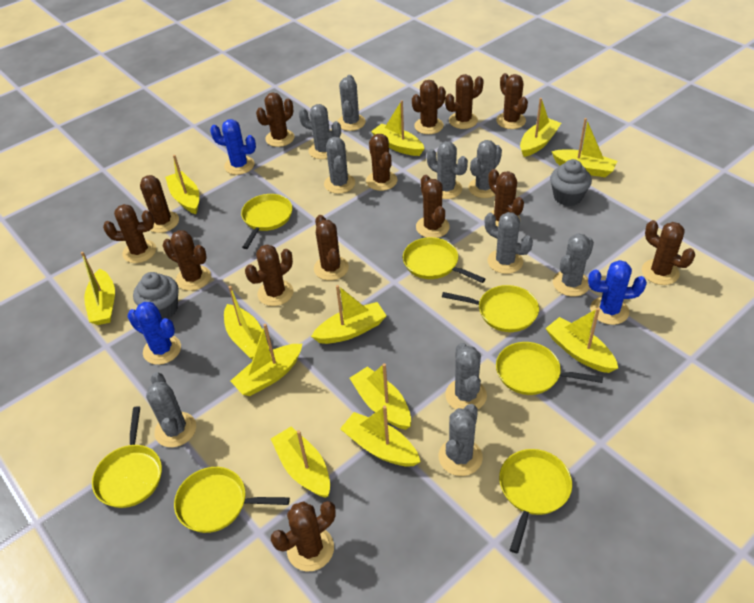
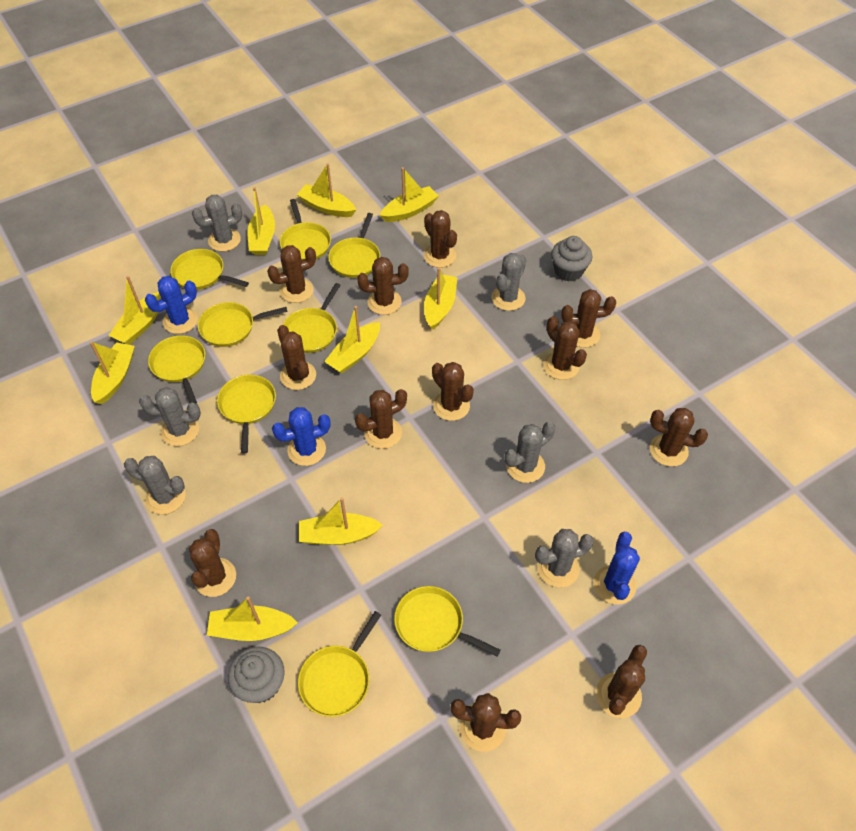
brown cactus: [103,204,156,263] [140,175,179,233] [163,230,211,291] [245,244,293,306] [256,92,294,147] [271,501,335,571] [314,215,349,280] [366,134,397,191] [412,80,446,134] [416,175,450,238] [445,74,484,129] [488,169,524,227] [496,73,528,129] [642,220,695,285] = 14 -> [189,529,236,597] [267,245,316,303] [277,325,316,390] [355,389,407,449] [357,257,409,315] [424,210,457,268] [432,362,474,421] [451,693,521,752] [543,316,587,380] [561,289,616,348] [596,645,647,718] [650,408,708,467] = 12
grey cactus: [146,372,196,447] [299,104,341,159] [324,137,355,194] [337,75,366,131] [427,141,468,199] [439,404,483,476] [445,343,487,409] [468,140,502,198] [485,212,533,274] [553,233,594,297] = 10 -> [124,456,186,515] [139,387,201,446] [192,195,242,252] [491,253,526,311] [505,422,555,483] [535,529,594,587] = 6
yellow boat: [81,252,115,325] [165,155,199,214] [224,286,269,360] [230,324,302,396] [271,427,330,498] [311,285,386,344] [340,405,421,466] [349,363,411,430] [371,101,425,156] [520,98,561,157] [545,308,618,373] [551,118,617,177] = 12 -> [90,341,135,404] [108,276,161,345] [207,596,298,641] [247,187,275,255] [297,163,356,217] [299,497,383,545] [324,306,380,373] [380,167,439,222] [424,268,457,330] = 9
yellow pan: [92,406,162,508] [174,467,290,533] [241,194,292,249] [403,237,485,283] [442,285,539,332] [496,342,603,395] [499,449,572,553] = 7 -> [148,335,205,403] [170,249,249,290] [198,302,287,347] [217,375,276,454] [280,199,331,260] [283,283,341,353] [298,611,381,717] [328,213,380,278] [394,586,500,657] = 9

